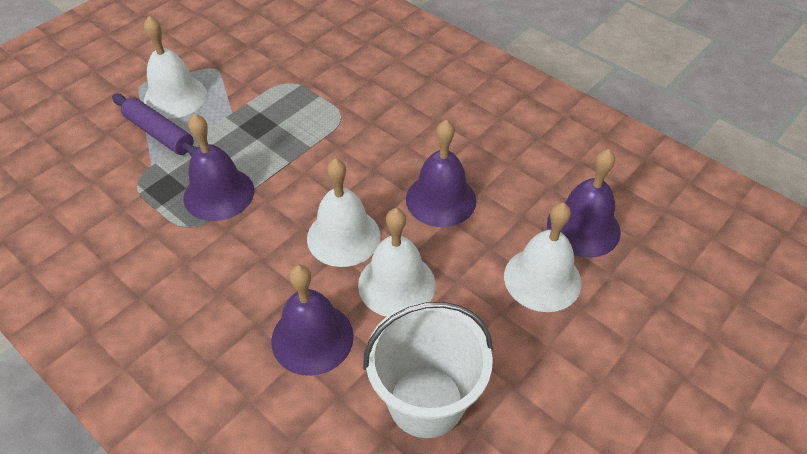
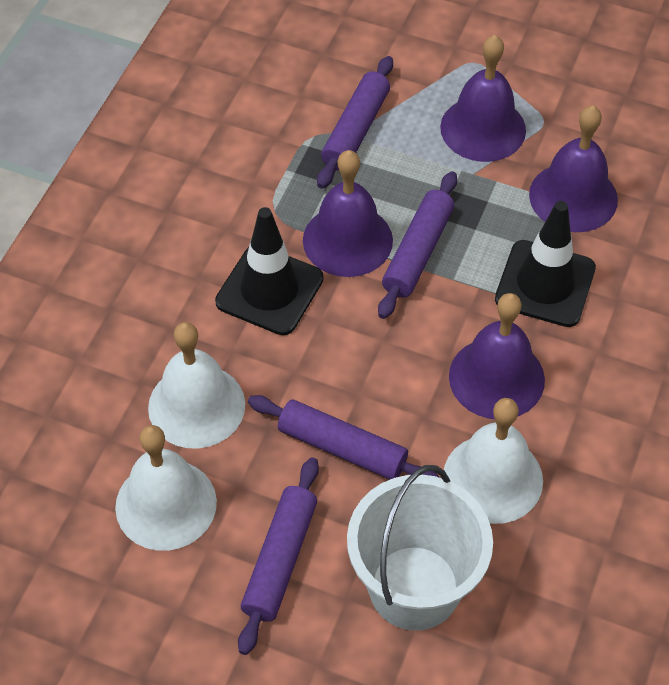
black traffic cone: none = 0 -> [215,207,324,335] [495,201,596,327] = 2
purple rolling pin: [112,94,198,157] = 1 -> [238,457,319,655] [248,395,440,480] [317,56,393,189] [378,171,457,319] = 4
white bell: [144,16,207,118] [307,158,381,267] [358,208,436,317] [504,203,582,312] = 4 -> [115,425,217,551] [148,322,245,449] [444,398,543,524] = 3

